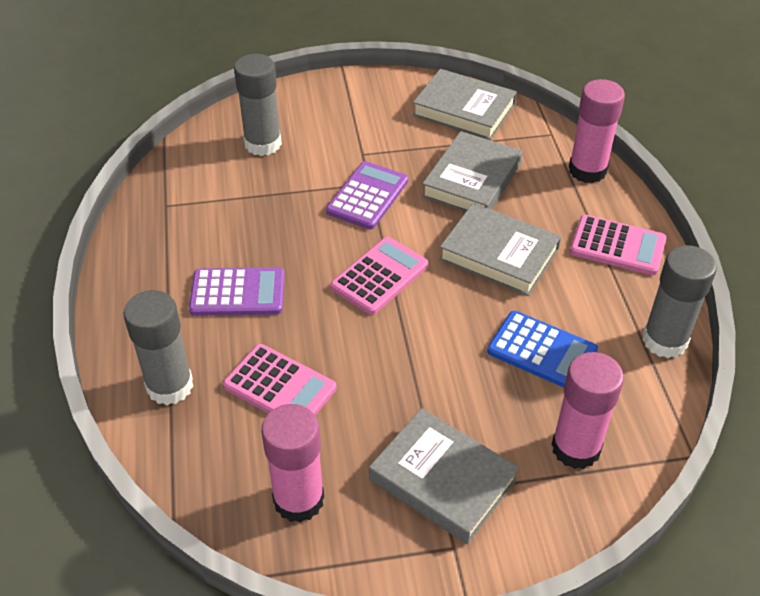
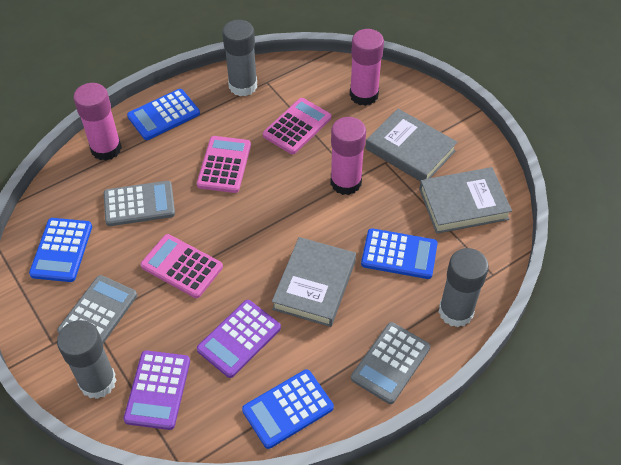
blue calculator: [487,311,598,388] = 1 -> [29,218,92,282] [127,89,200,140] [242,369,334,449] [361,228,438,279] = 4
grey book: [369,408,519,544] [413,69,517,140] [422,131,522,212] [439,203,561,296] = 4 -> [272,237,356,327] [366,109,457,182] [419,167,512,234] = 3
grey calculator: none = 0 -> [57,275,137,344] [104,181,175,226] [351,322,430,404] = 3

